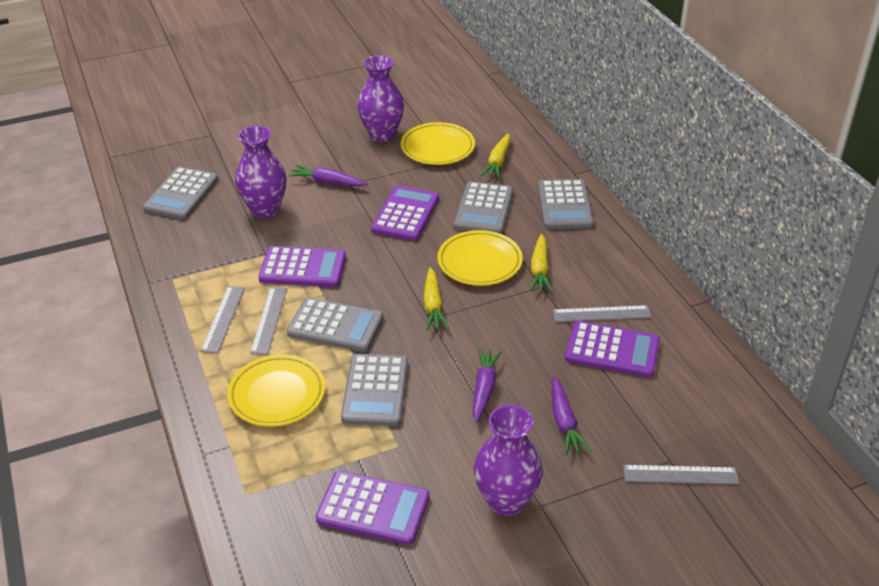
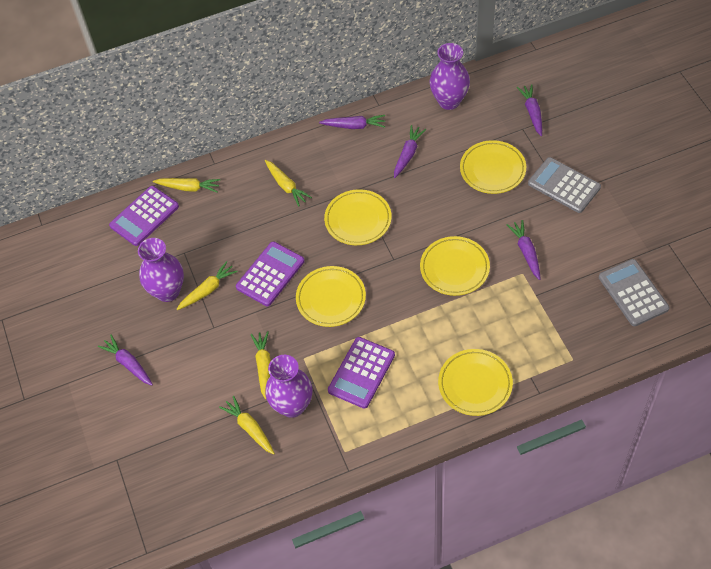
grey calculator: [143,167,218,219] [287,298,383,352] [341,354,408,426] [454,181,513,234] [538,179,594,229] = 5 -> [528,157,601,213] [599,259,669,326] = 2
grey ruler: [201,286,245,353] [250,287,287,355] [553,305,651,322] [623,465,739,484] = 4 -> none = 0
purple calculator: [258,246,346,287] [316,471,429,545] [371,185,439,241] [565,321,660,377] = 4 -> [109,186,179,246] [236,241,304,306] [328,337,395,409] = 3
purple carrot: [289,165,367,187] [473,348,502,423] [552,376,591,455] = 3 -> [98,335,153,386] [319,115,385,129] [394,125,426,178] [507,220,541,280] [517,84,542,136] = 5
yellow carrot: [423,267,449,330] [480,133,510,179] [529,234,552,292] = 3 -> [153,178,220,193] [176,261,238,310] [219,396,275,455] [250,331,271,399] [265,160,312,207] = 5
yellow plate: [227,354,325,427] [401,122,475,165] [437,230,523,286] = 3 -> [296,266,366,327] [324,189,392,245] [420,236,490,296] [438,349,513,416] [460,140,526,194] = 5

